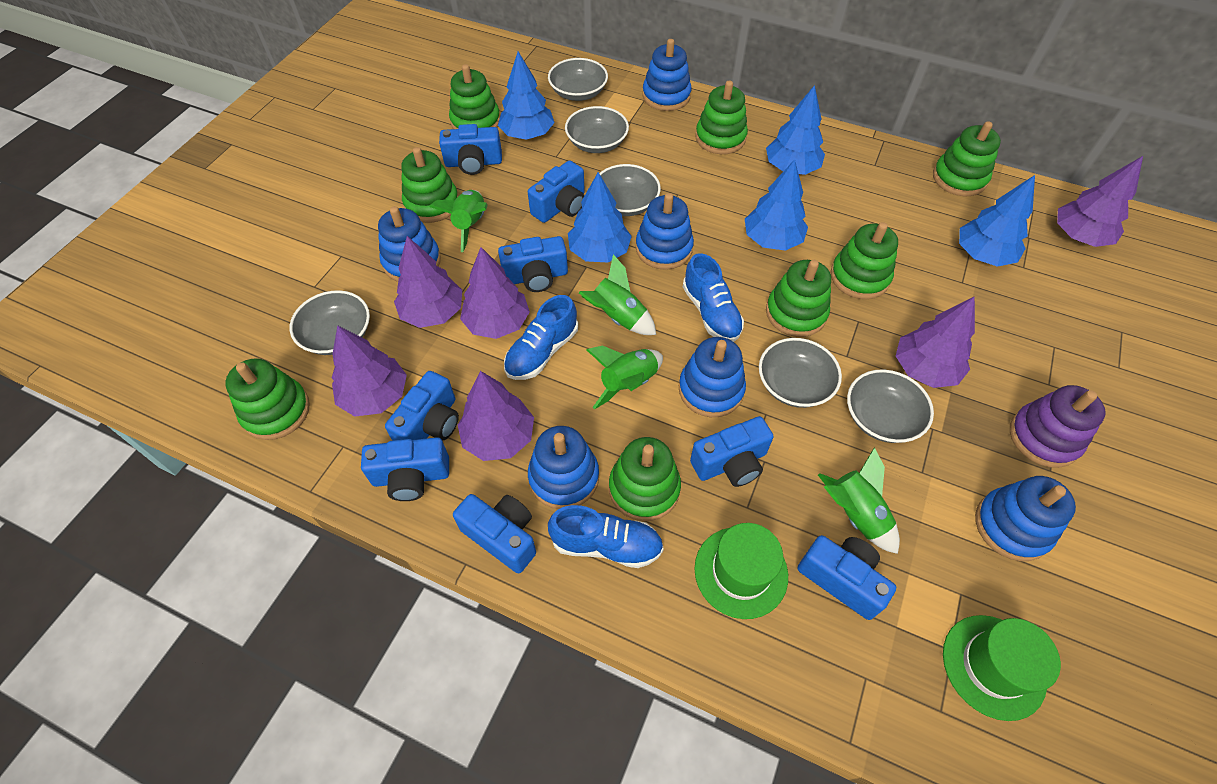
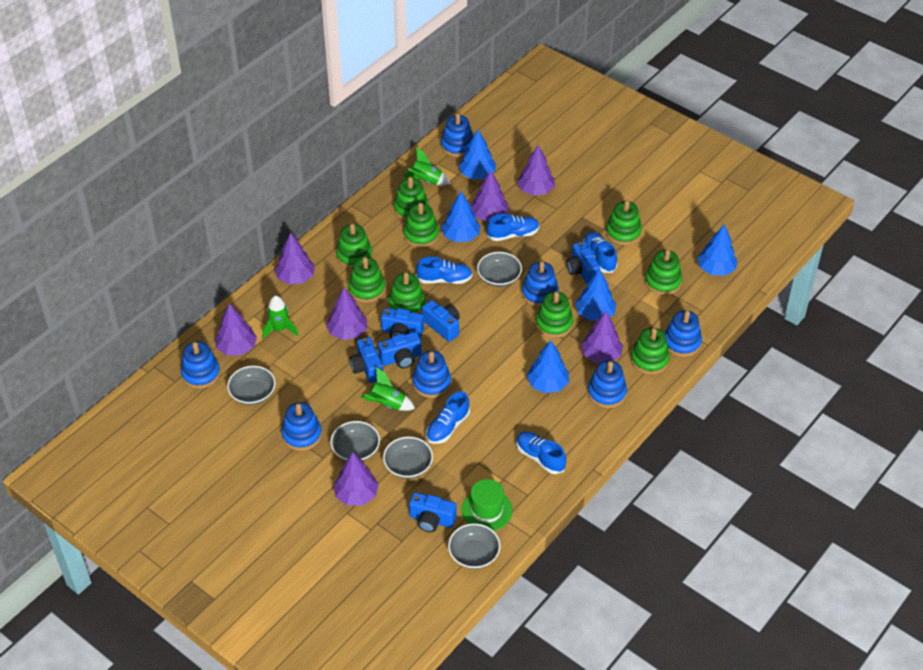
blue camera: [361,437,449,501] [385,371,459,441] [439,124,502,175] [453,494,536,573] [498,236,568,292] [528,161,585,223] [690,416,774,487] [798,535,897,620] = 8 -> [350,337,383,383] [378,332,422,368] [381,308,424,338] [409,492,456,532] [422,300,460,342] [566,241,600,284] = 6
blue shoe: [504,295,578,380] [548,505,664,568] [683,253,744,342] = 3 -> [416,257,472,284] [426,391,470,444] [487,214,540,241] [516,432,566,474] [583,232,618,273] = 5
blue stacking toy: [378,206,441,282] [528,426,599,509] [636,193,694,270] [642,39,692,111] [679,337,746,417] [975,476,1076,561] = 6 -> [181,341,220,389] [281,402,322,451] [412,350,451,398] [441,113,473,157] [522,261,559,307] [587,360,627,408] [664,310,702,357] = 7
green hat: [694,523,788,619] [943,615,1061,721] = 2 -> [461,479,512,531] = 1
green rocket: [429,190,488,252] [579,255,656,335] [587,346,663,409] [818,447,900,554] = 4 -> [262,296,298,339] [360,367,415,411] [402,147,451,186] = 3
green stacking toy: [225,358,310,440] [401,147,458,223] [449,64,500,129] [609,437,681,521] [695,81,748,154] [766,260,831,337] [831,222,898,299] [933,121,1001,196] = 8 -> [336,224,373,269] [348,257,385,303] [388,272,426,314] [394,177,429,221] [403,203,439,248] [536,292,573,338] [606,200,642,245] [631,328,670,375] [645,250,682,295] = 9
grey bowl: [290,290,370,355] [548,58,608,101] [565,106,629,153] [599,164,661,216] [759,338,842,408] [847,369,934,443] = 6 -> [227,366,276,405] [330,421,380,461] [383,436,433,479] [448,523,500,569] [477,252,522,287] = 5
purple stacking toy: [1010,385,1106,468] = 1 -> none = 0
purple tree: [332,325,407,417] [394,236,462,328] [458,371,534,461] [460,247,530,339] [896,296,975,388] [1057,156,1143,247] = 6 -> [215,303,257,356] [275,232,315,285] [326,288,367,340] [333,452,379,506] [471,170,508,222] [517,145,555,196] [581,311,623,363] = 7

